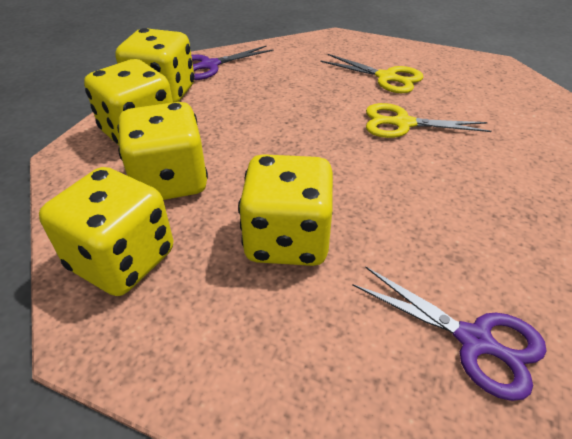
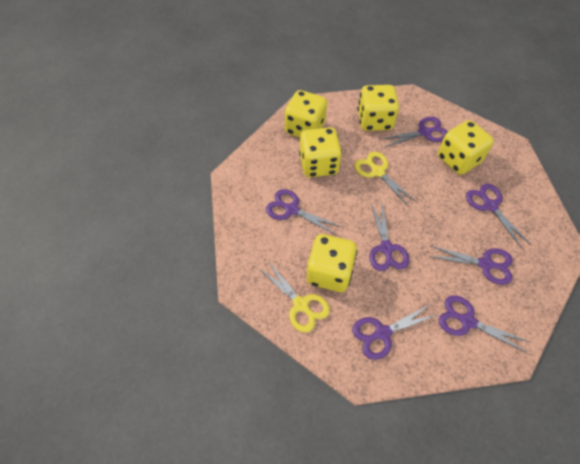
purple scissors: [191,46,273,80] [352,267,547,401] = 2 -> [266,189,341,235] [352,304,437,360] [369,204,409,271] [380,117,448,148] [429,246,513,285] [438,296,530,354] [466,184,530,248] = 7

